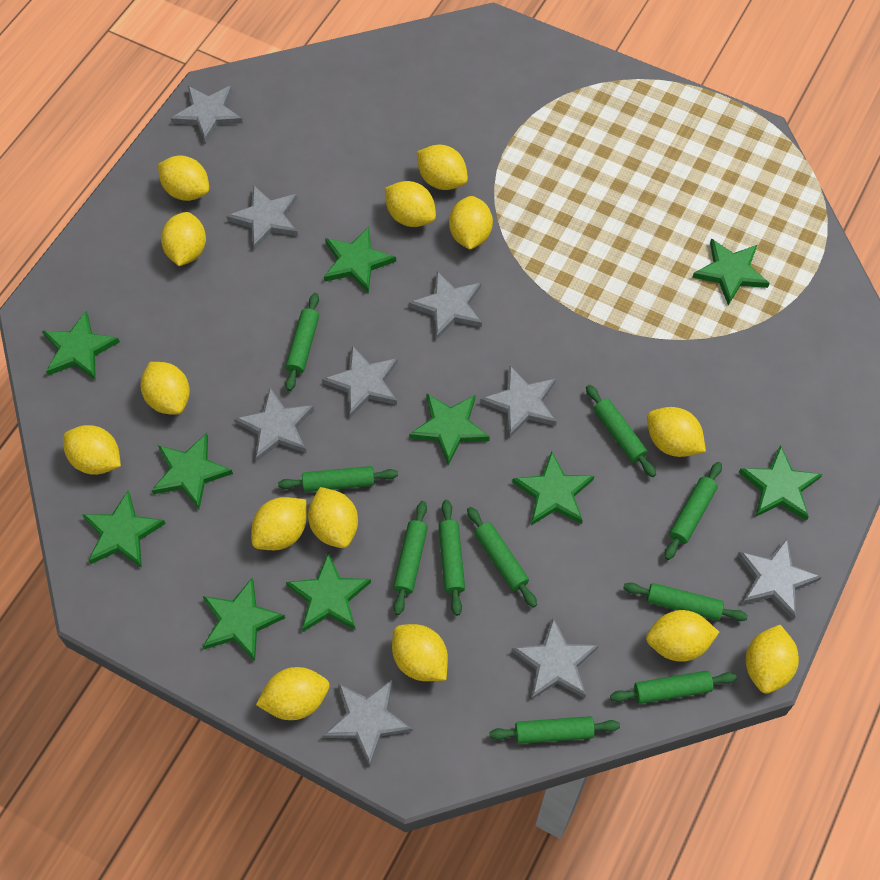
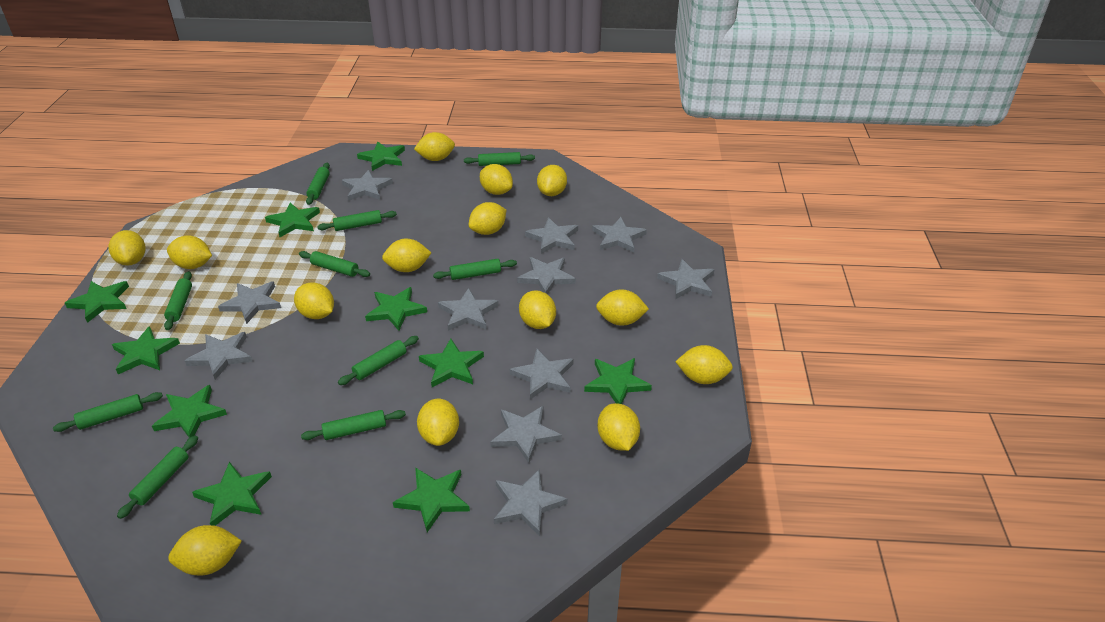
grey star: [171,86,243,144] [227,185,298,250] [235,388,314,461] [322,346,398,418] [323,680,413,766] [409,271,482,340] [480,365,557,438] [512,618,599,700] [738,538,822,620] = 9 -> [185,332,253,380] [218,281,281,324] [342,170,393,201] [438,288,499,331] [490,406,562,463] [494,469,568,536] [510,349,574,400] [517,257,576,294] [525,217,578,254] [592,217,647,253] [657,259,715,299] = 11

